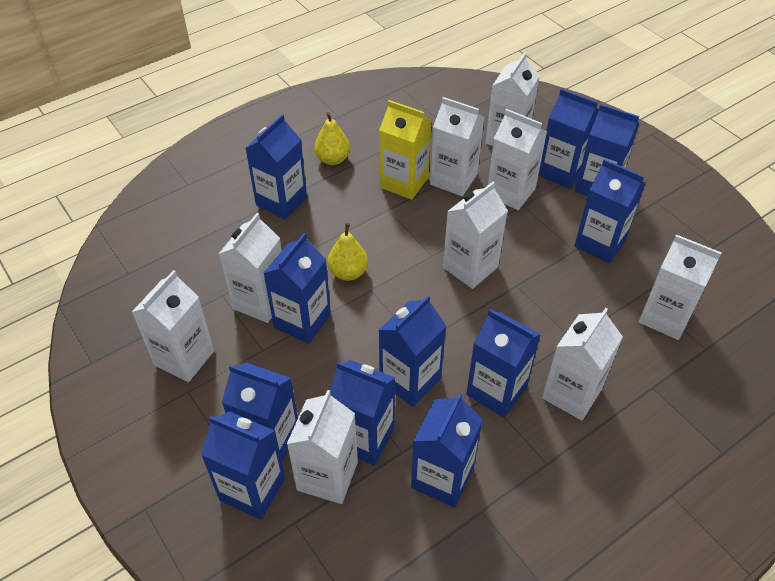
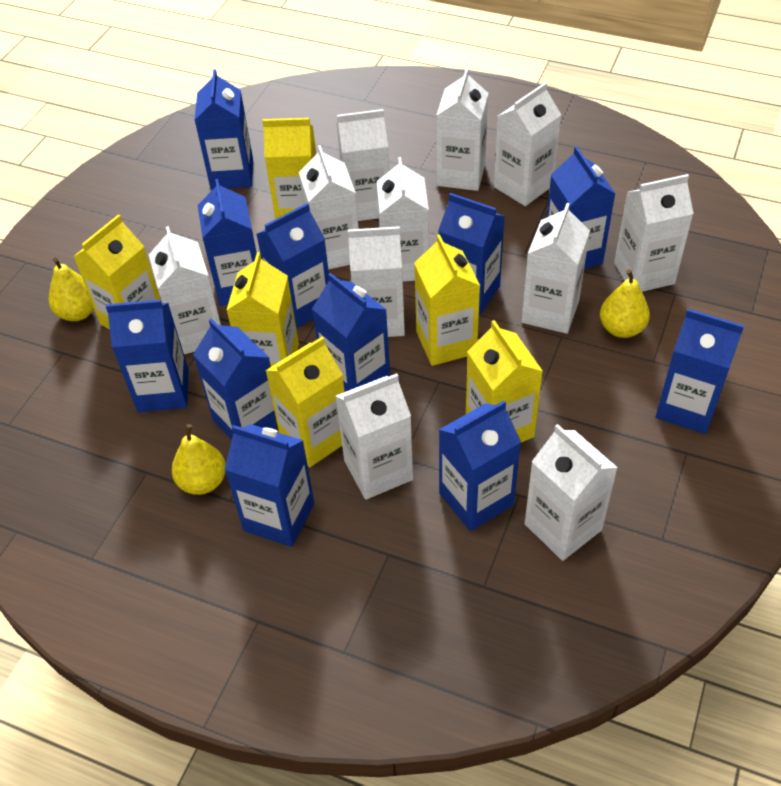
white carton: [132,270,214,382] [219,213,282,323] [287,390,358,504] [430,97,484,196] [443,182,508,289] [485,52,540,146] [488,109,547,210] [542,308,623,420] [639,234,722,340] = 9 -> [149,226,221,354] [299,145,359,270] [336,373,413,500] [337,109,389,221] [348,226,405,337] [377,157,429,282] [436,68,488,191] [494,82,561,206] [522,203,590,334] [524,424,618,561] [614,174,694,292] = 11
yellow carton: [379,100,432,200] = 1 -> [73,214,161,330] [226,252,299,367] [262,118,316,219] [265,336,345,467] [414,234,480,366] [466,320,543,442] = 6
yellow pear: [314,112,350,165] [328,223,368,281] = 2 -> [49,258,94,321] [172,424,226,495] [600,269,650,338] = 3

